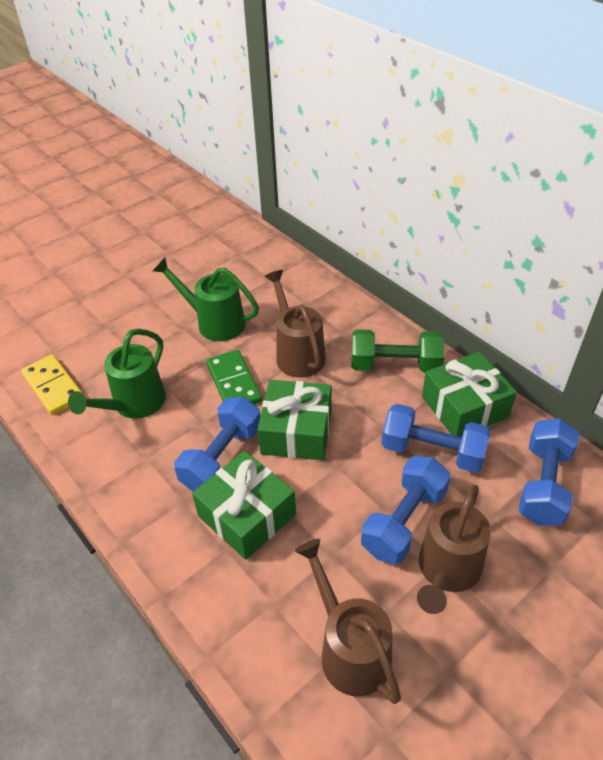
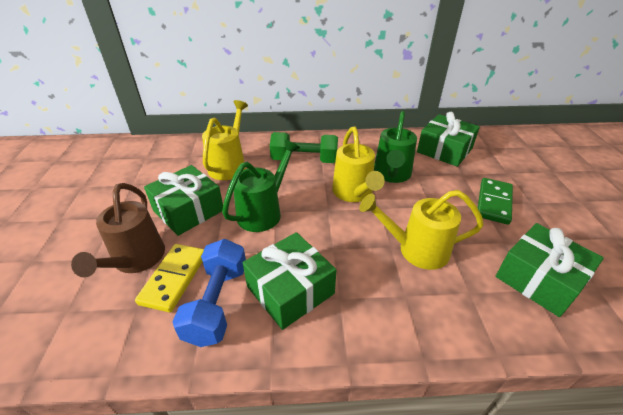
blue dumbbell: [174,397,260,491] [361,456,451,565] [381,404,491,473] [519,418,579,526] = 4 -> [172,239,246,347] = 1
brown watering can: [265,270,326,378] [295,539,401,704] [417,485,491,614] = 3 -> [71,183,165,277] = 1
green gift: [192,451,296,560] [257,380,332,460] [422,351,517,437] = 3 -> [144,165,223,236] [243,232,336,330] [417,112,480,167] [496,223,604,317] = 4
yellow watering can: none = 0 -> [202,100,248,180] [332,126,385,202] [359,190,484,270] = 3

